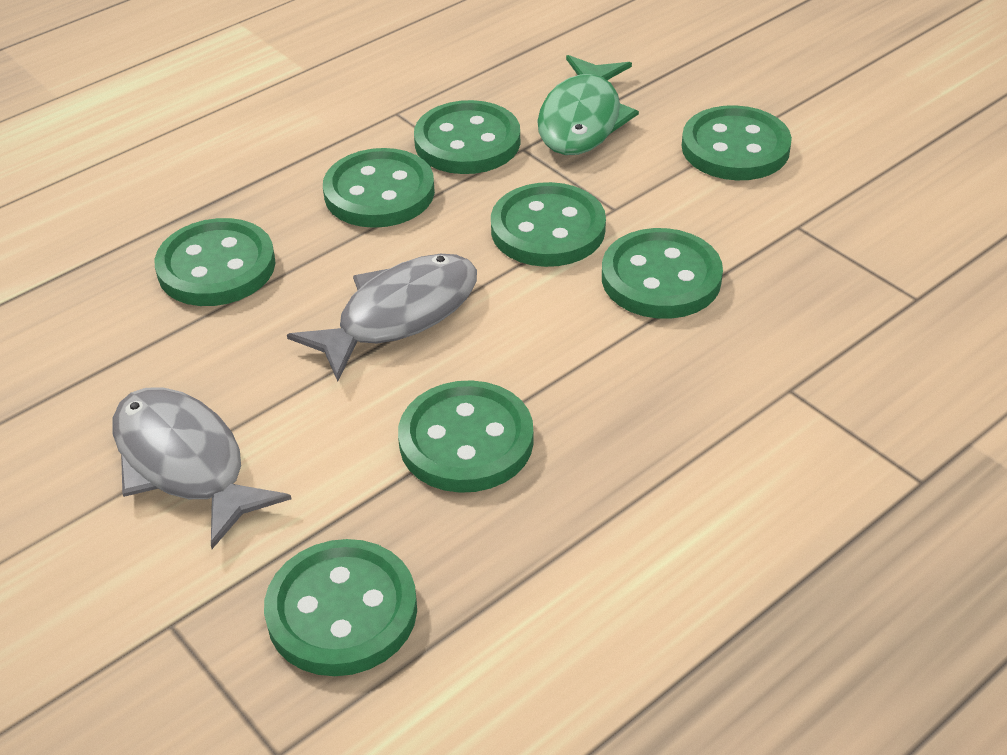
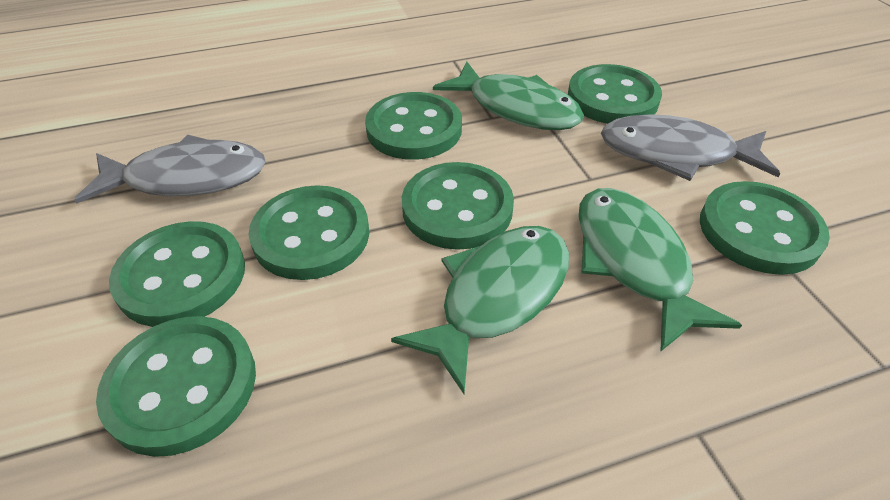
green button: [154,218,275,306] [264,539,417,676] [323,148,435,228] [398,380,534,493] [414,100,520,174] [491,182,606,267] [602,228,723,319] [682,105,792,180] = 8 -> [96,316,256,457] [109,221,245,327] [248,185,369,280] [365,92,462,160] [402,162,514,250] [568,64,662,124] [700,181,830,275] = 7
green fish: [537,55,639,155] = 1 -> [391,226,569,394] [433,61,584,130] [578,188,742,352] = 3

